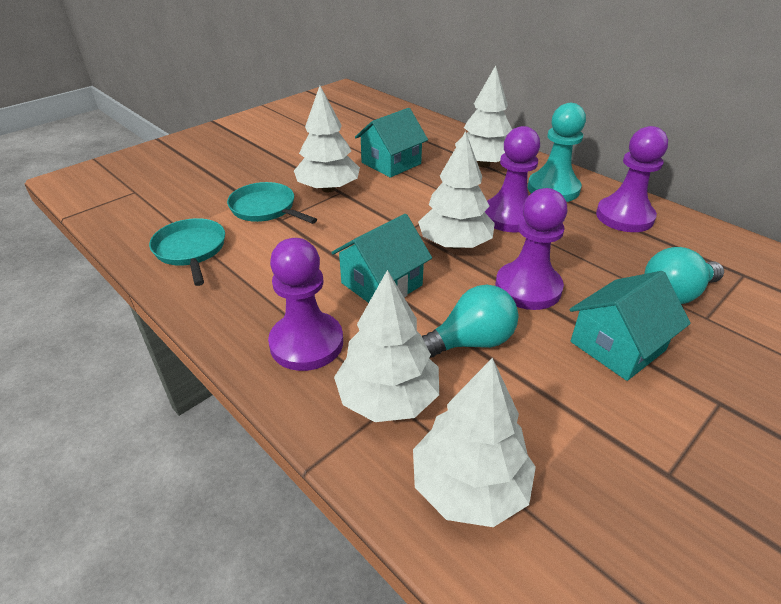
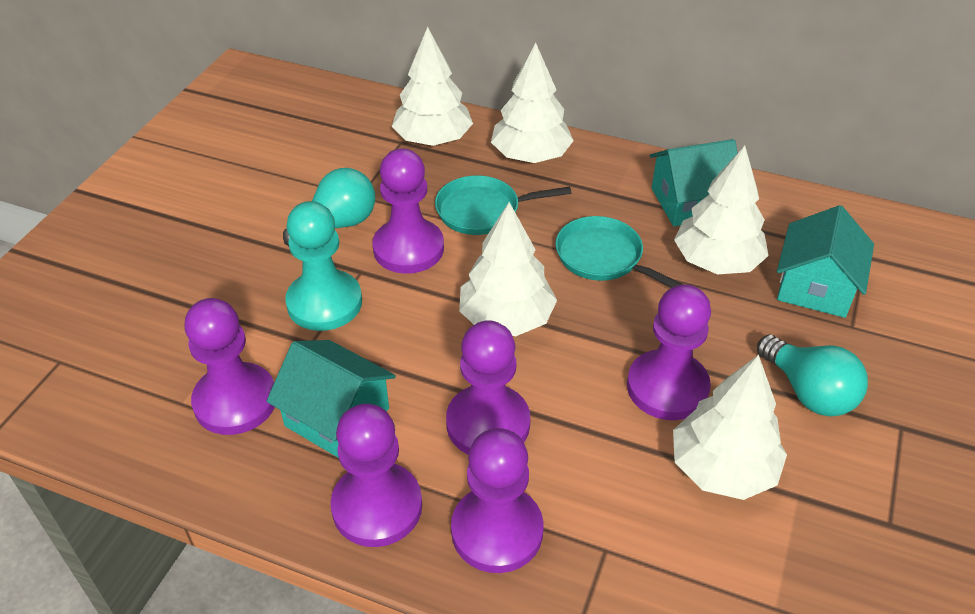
purple pawn: [268,238,343,371] [485,126,540,232] [495,188,567,310] [596,126,668,232] = 4 -> [184,298,275,435] [331,404,422,547] [372,148,444,274] [446,320,530,454] [451,428,544,573] [627,284,711,420] = 6

